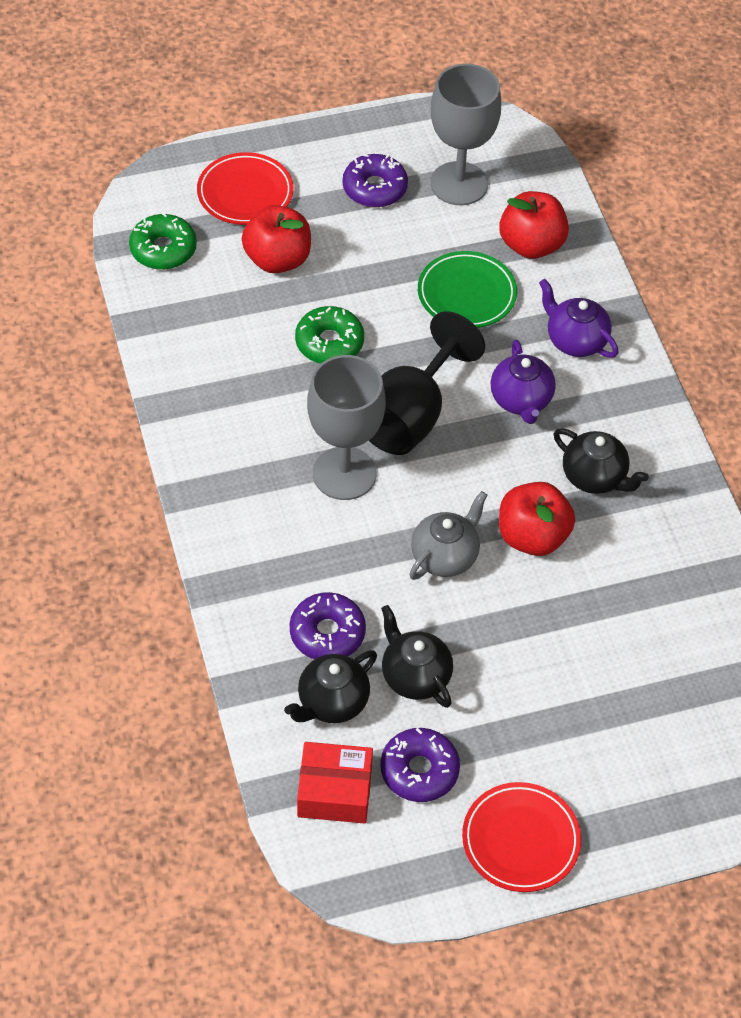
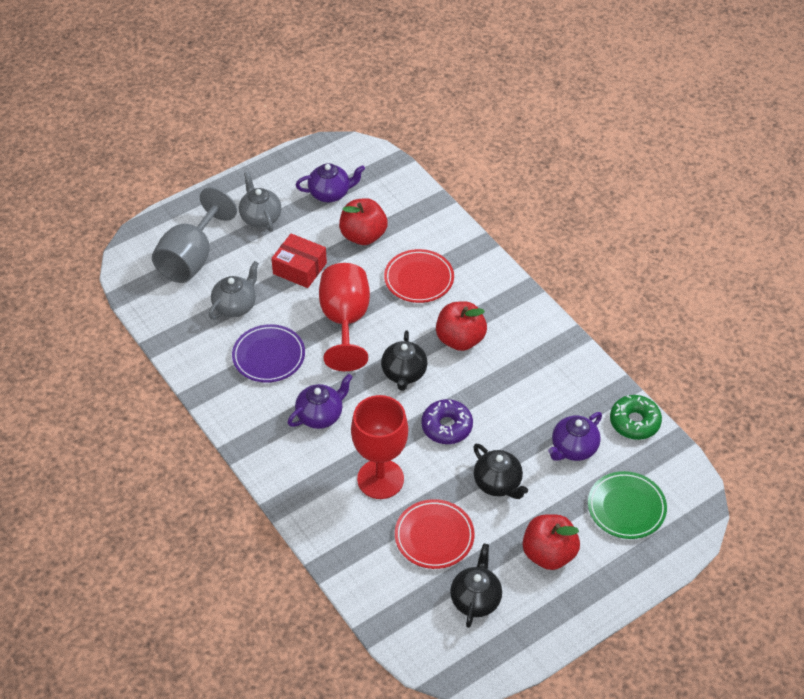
black goblet: [369,311,485,455] = 1 -> none = 0
green donut: [129,212,197,270] [295,306,364,364] = 2 -> [610,395,662,440] = 1
grey goblet: [307,355,386,500] [431,64,501,205] = 2 -> [152,187,237,283] = 1
grey teapot: [409,491,488,580] = 1 -> [209,261,259,320] [239,172,281,232] = 2
purple donut: [290,592,366,659] [343,153,408,208] [380,728,460,802] = 3 -> [421,399,473,444] = 1
purple plate: none = 0 -> [232,324,305,383] = 1
purple teapot: [491,340,556,424] [539,279,619,358] = 2 -> [288,374,353,429] [296,163,365,202] [548,412,602,461] = 3
red goblet: none = 0 -> [319,263,370,371] [351,395,408,499] = 2

